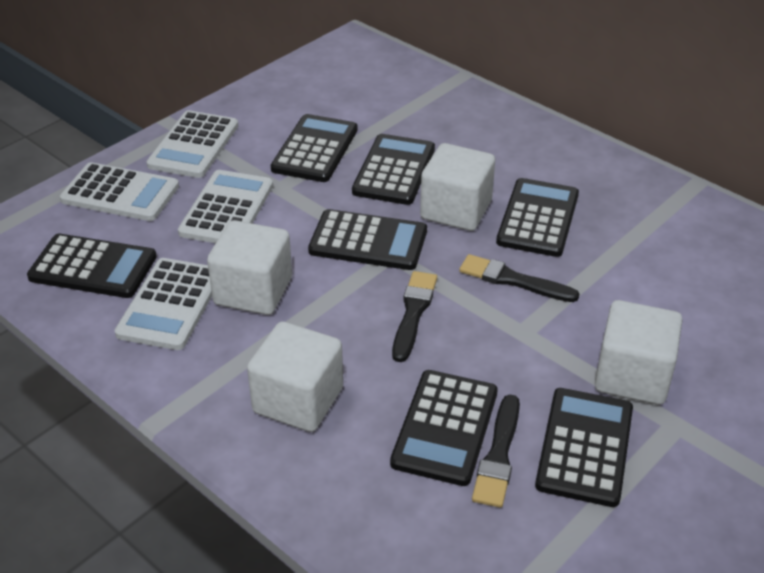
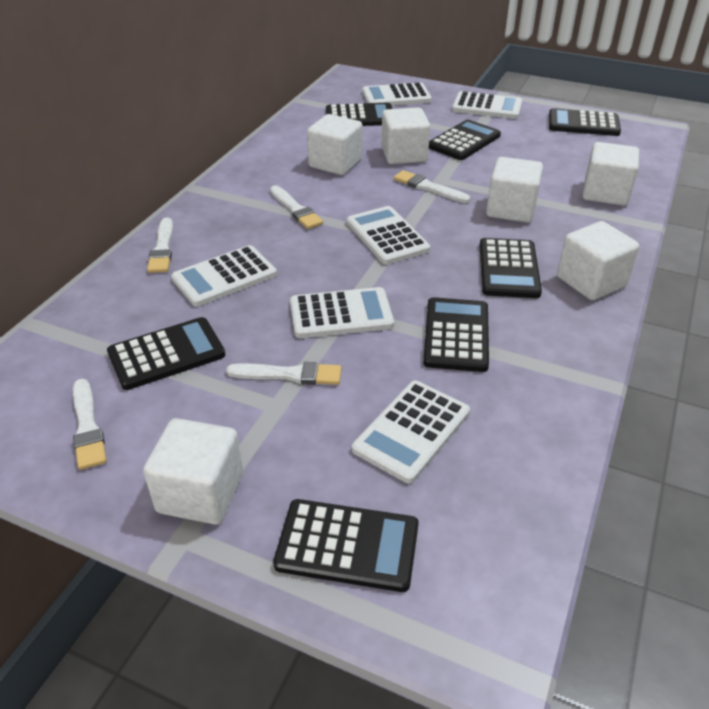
black brush: [392,271,437,362] [459,254,579,302] [472,395,520,508] = 3 -> none = 0
white brush: none = 0 -> [73,379,107,470] [147,218,173,273] [226,362,342,385] [270,185,323,229] [394,170,470,203] = 5
white calculator: [60,162,179,221] [114,258,212,350] [146,110,238,178] [178,170,273,243] = 4 -> [171,245,277,306] [290,287,394,338] [347,206,430,264] [352,381,470,484] [362,82,432,105] [452,91,522,119] = 6
white cube: [207,220,292,315] [247,322,343,432] [420,143,495,231] [595,300,682,405] = 4 -> [143,418,243,525] [307,114,363,175] [381,107,430,164] [486,157,543,223] [557,221,639,300] [583,142,639,206] = 6

